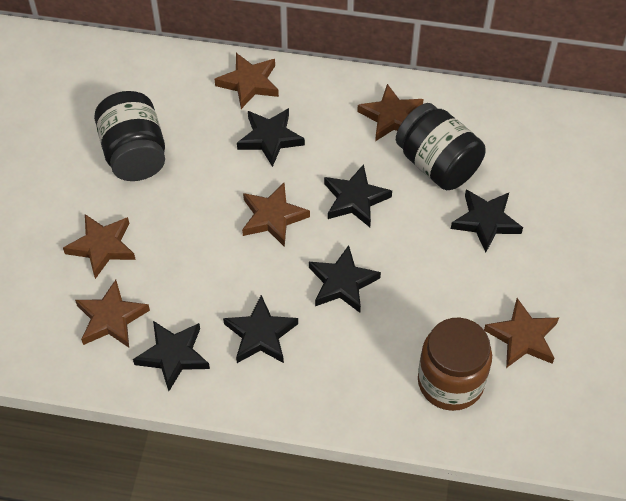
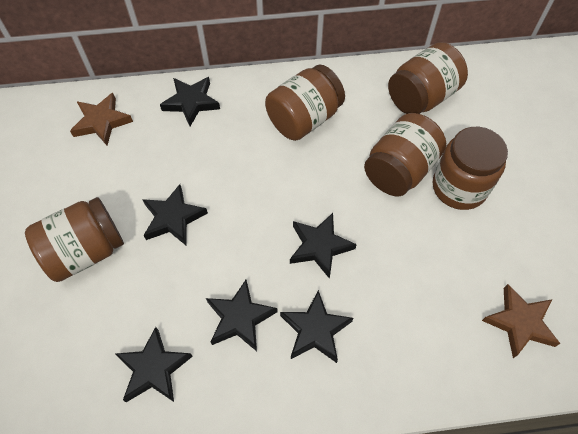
black jar: [94,91,165,181] [396,103,485,190] = 2 -> none = 0
brown jar: [418,318,492,411] = 1 -> [25,197,124,282] [265,65,345,141] [364,113,446,197] [388,42,468,114] [433,127,508,210] = 5
brown star: [63,214,136,279] [75,280,150,348] [215,53,279,109] [242,183,310,247] [357,84,424,141] [484,298,559,368] = 6 -> [70,93,133,145] [482,284,560,358] = 2

